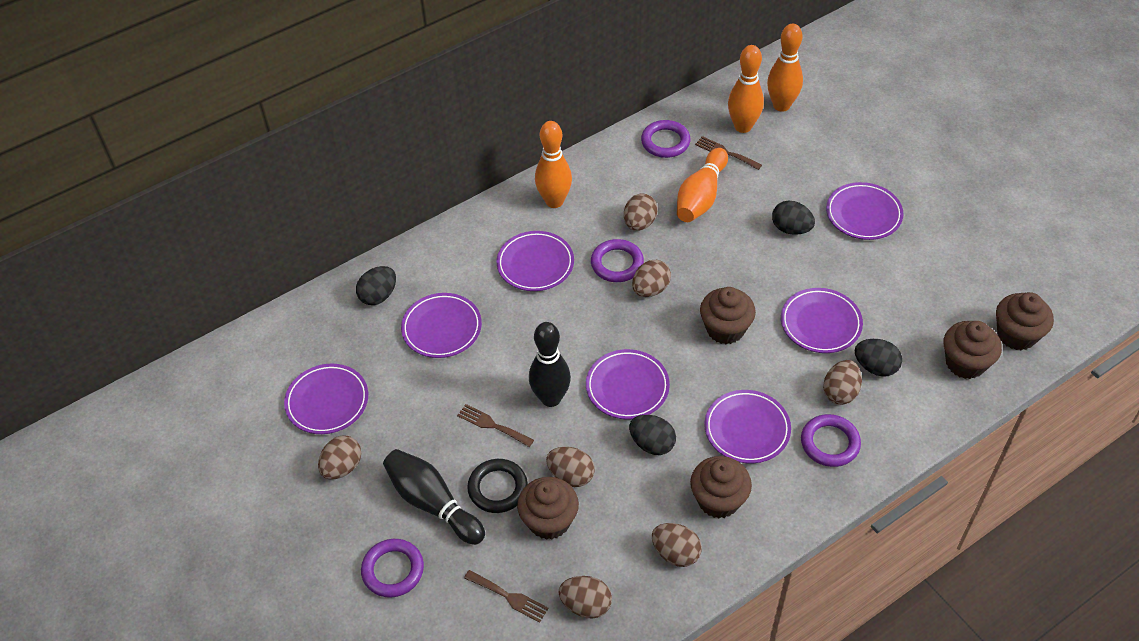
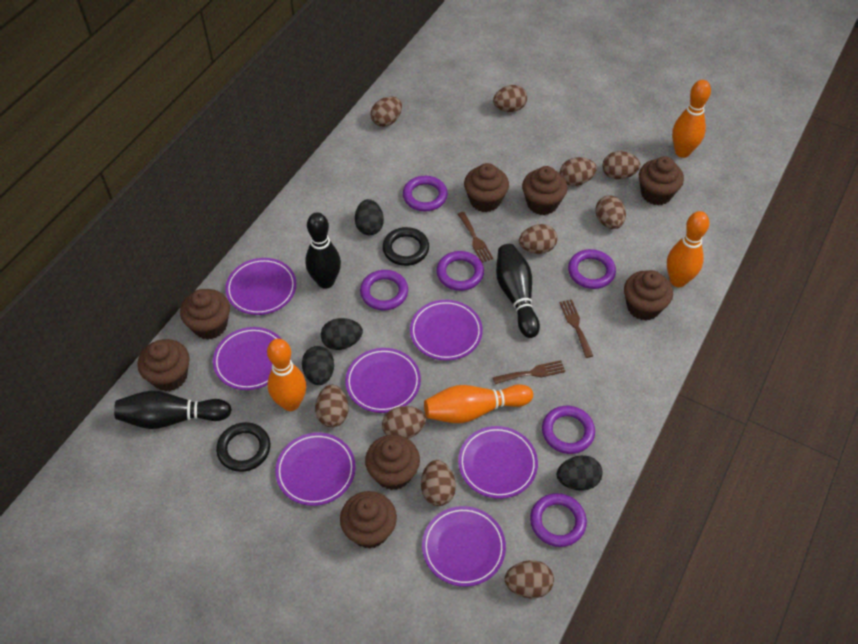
black bowling pin: [383,449,485,545] [529,322,571,407] = 2 -> [114,391,232,429] [306,212,341,289] [496,244,540,338] = 3
black ring: [467,459,528,513] = 1 -> [216,422,270,472] [383,227,429,266] = 2
brown cupcake: [517,477,579,540] [690,456,752,518] [700,287,756,344] [944,321,1002,379] [996,292,1054,350] = 5 -> [138,339,190,391] [180,289,230,340] [340,491,397,549] [365,435,420,490] [464,163,509,212] [522,166,568,215] [624,270,673,321] [639,156,684,205] = 8
brown egg: [318,435,361,479] [546,447,595,487] [559,576,612,618] [624,193,658,231] [632,260,671,297] [652,523,702,567] [823,360,862,405] = 7 -> [315,384,348,427] [371,96,402,127] [382,406,426,439] [421,460,456,506] [493,85,527,112] [505,560,554,598] [519,224,558,254] [560,157,597,186] [595,195,626,229] [602,151,640,179] = 10
purple ring: [361,539,424,598] [591,239,644,282] [641,120,690,158] [801,414,861,467] = 4 -> [360,270,408,310] [403,176,448,211] [436,251,484,291] [530,493,587,547] [542,406,595,454] [568,249,616,289] = 6

